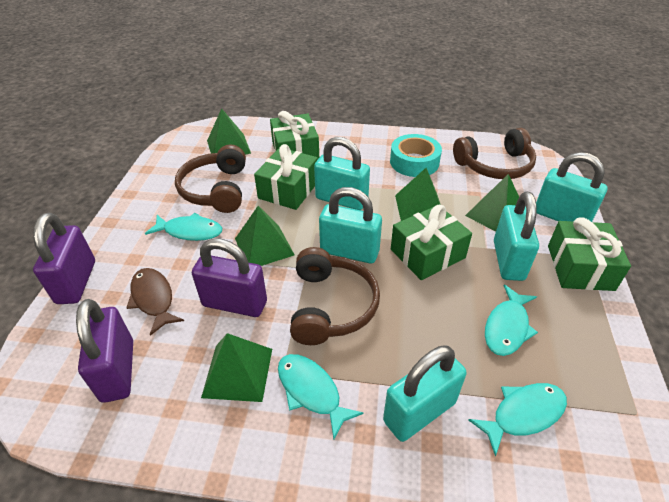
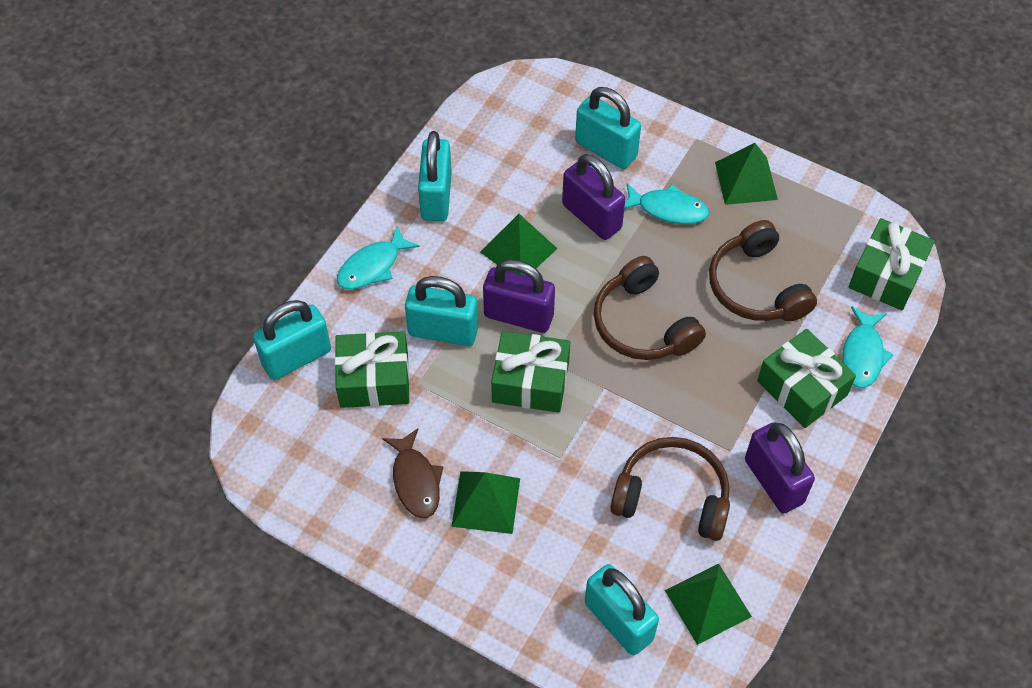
green pyramid: [201,333,272,402] [207,108,251,155] [235,206,295,266] [395,168,441,221] [465,174,519,231] = 5 -> [451,471,520,534] [480,214,558,276] [665,564,752,645] [715,143,778,205] = 4
turquoise fish: [145,213,222,241] [278,354,364,439] [469,383,567,456] [485,285,538,356] = 4 -> [337,226,420,289] [624,183,709,224] [842,306,893,388] = 3
turquoise tape: [390,134,442,177] = 1 -> none = 0

